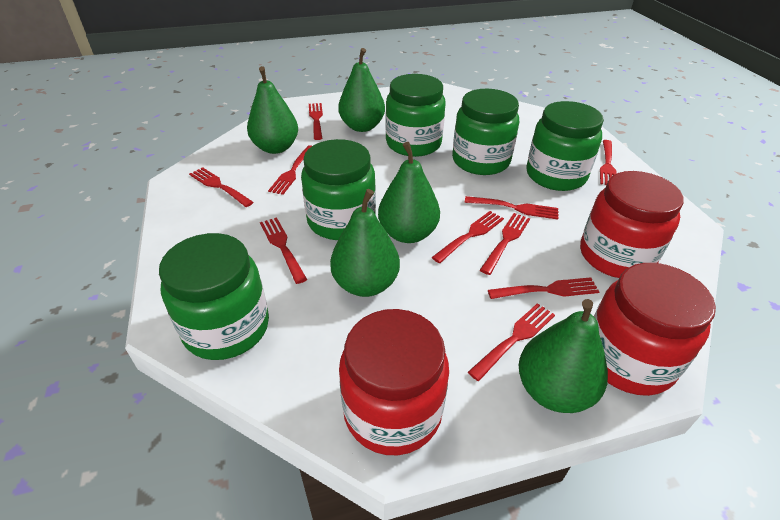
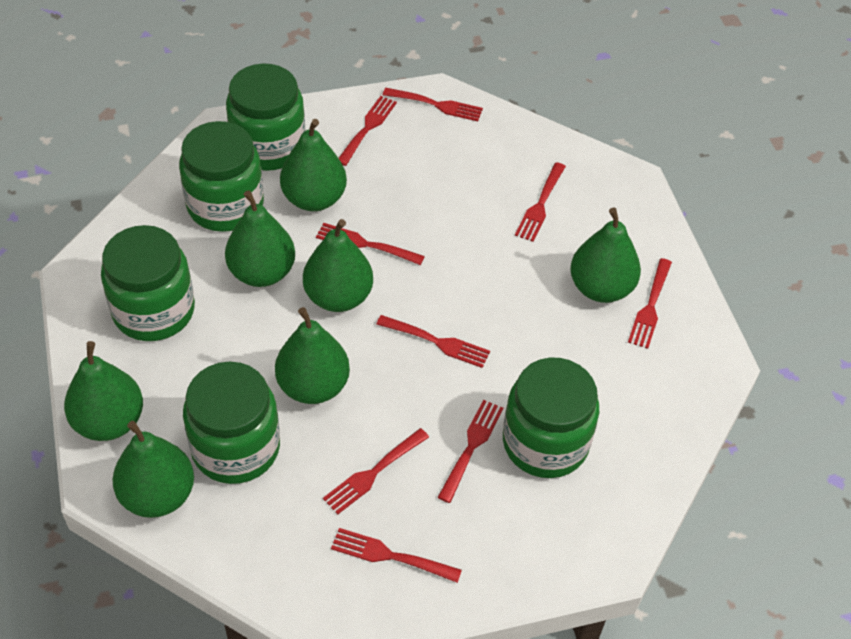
green pear: [247,66,298,154] [330,189,400,297] [338,48,385,132] [378,142,440,243] [519,299,608,413] = 5 -> [64,341,143,441] [113,421,194,518] [225,190,295,287] [275,307,350,404] [280,119,347,211] [303,219,373,312] [570,207,641,303] = 7
red fork: [189,167,254,207] [260,217,307,284] [268,145,312,195] [309,103,323,140] [431,211,504,263] [465,196,559,219] [468,303,555,381] [480,213,530,275] [488,277,599,299] [600,140,617,185] = 10 -> [316,223,425,265] [323,428,429,514] [331,528,462,583] [339,96,397,166] [376,315,490,368] [383,87,483,121] [437,400,504,503] [515,162,566,242] [628,258,672,349] = 9
red jar: [339,309,449,455] [580,171,684,278] [594,263,716,396] = 3 -> none = 0

